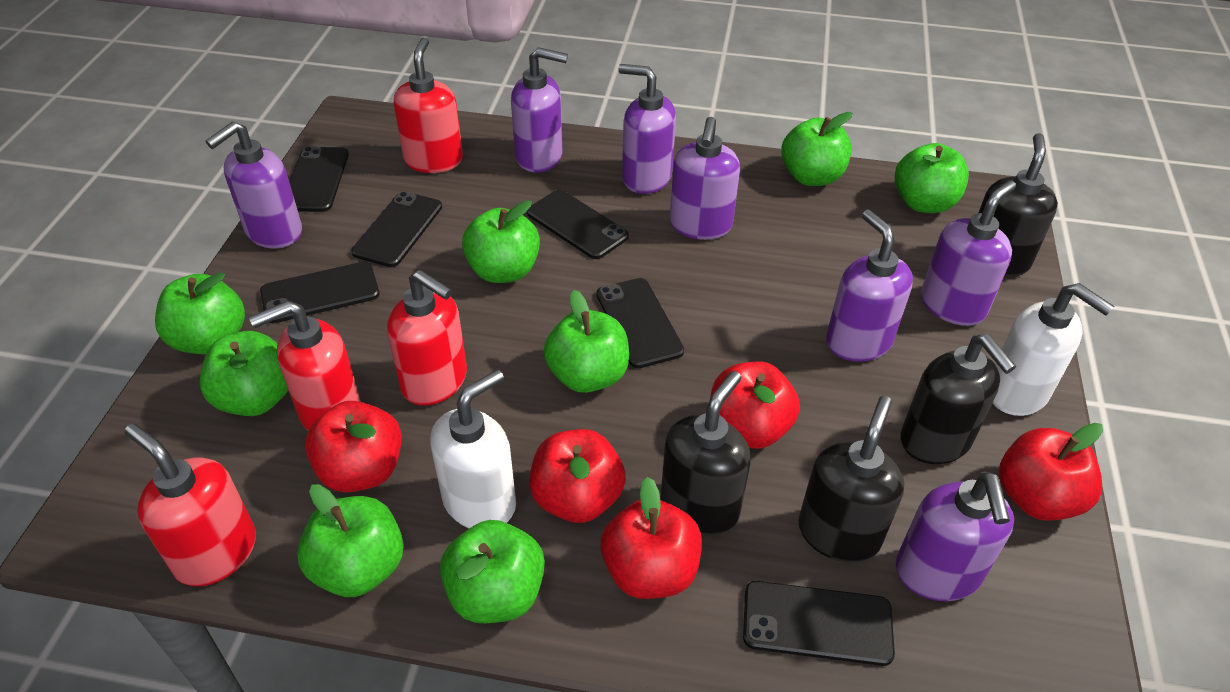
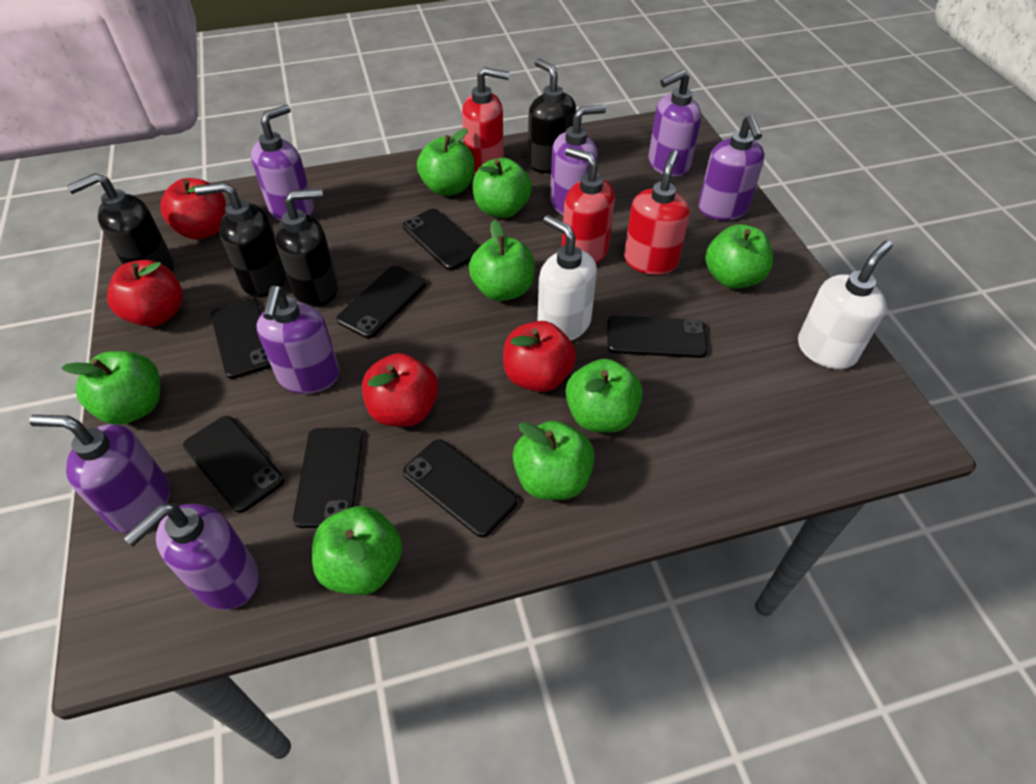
black phone: [260,262,380,323] [289,147,349,212] [351,191,442,267] [527,190,629,259] [597,278,684,368] [743,581,895,666] = 6 -> [183,416,284,513] [211,299,271,379] [293,427,363,528] [336,266,426,338] [403,209,479,270] [403,439,517,537] [607,315,708,358] = 7
red apple: [305,401,402,492] [529,429,626,523] [601,477,702,599] [710,361,800,449] [999,423,1103,521] = 5 -> [107,260,183,327] [160,178,226,239] [362,353,439,427] [503,321,576,392] = 4
red soap dispenser: [124,423,256,586] [249,300,361,431] [387,270,467,406] [394,37,463,173] = 4 -> [462,67,509,174] [562,147,615,263] [624,150,690,275] = 3

